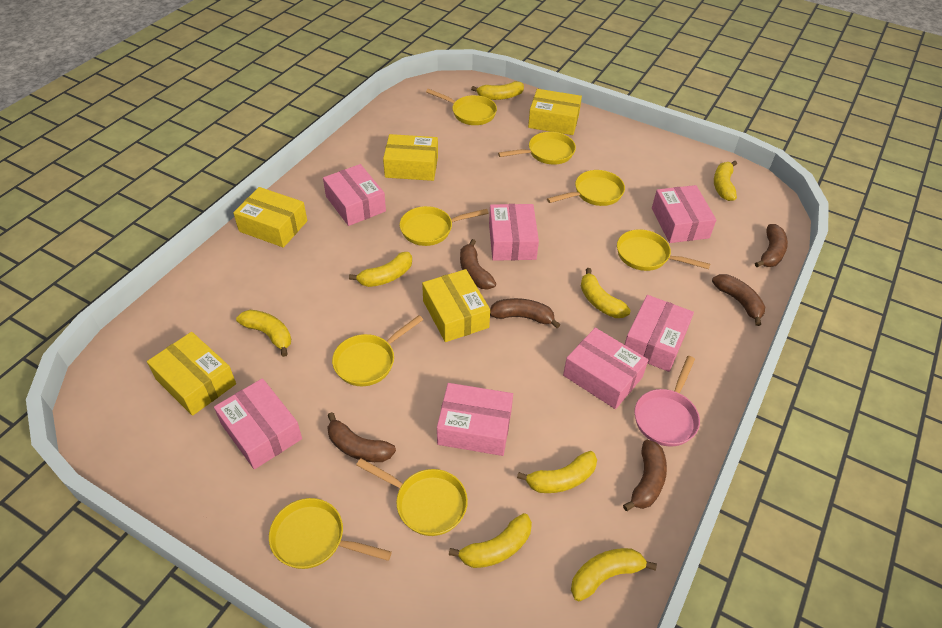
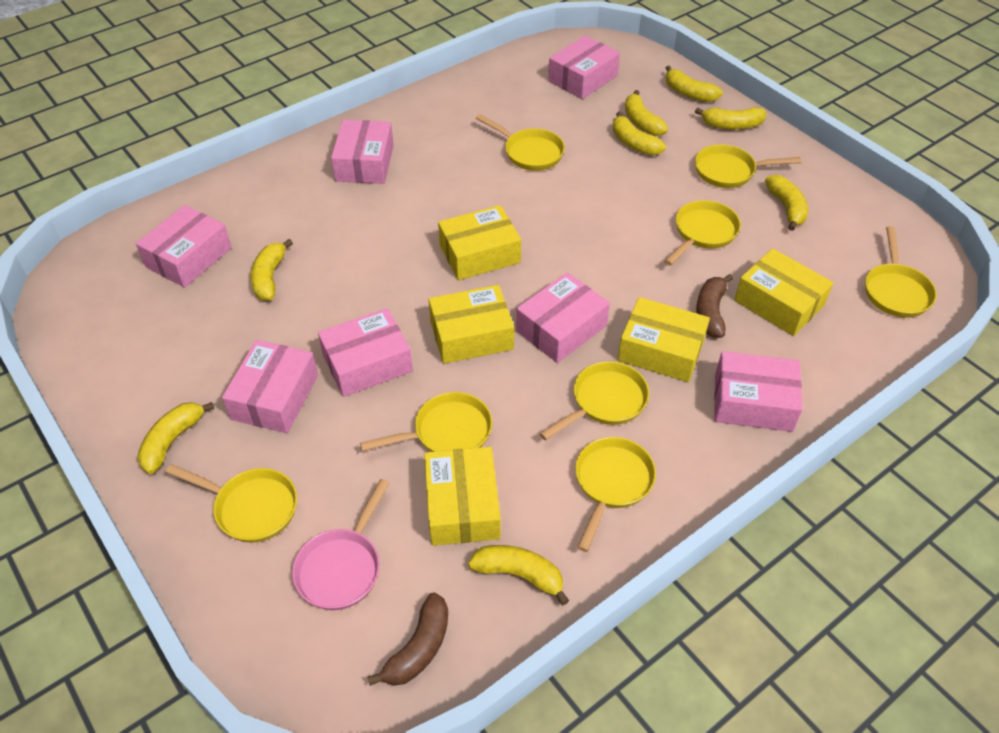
brown banana: [327,412,396,462] [460,239,496,290] [490,298,560,328] [623,440,667,511] [712,274,765,326] [755,224,788,267] = 6 -> [367,592,448,686] [696,274,733,338] = 2

